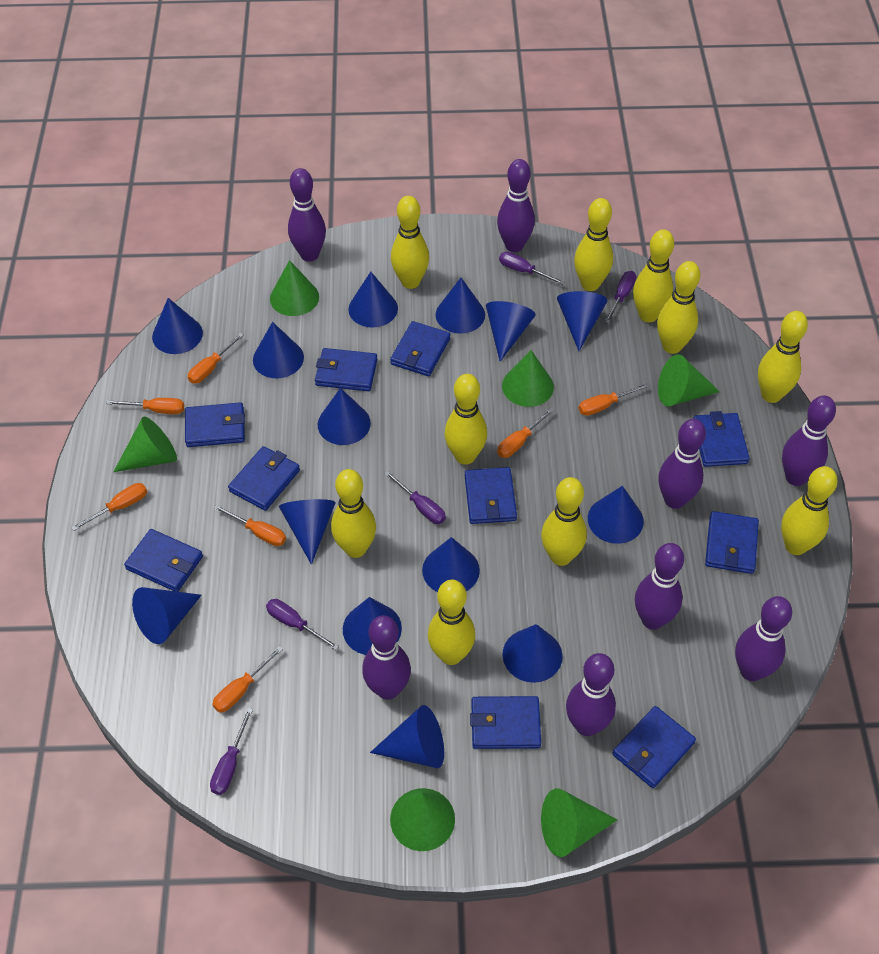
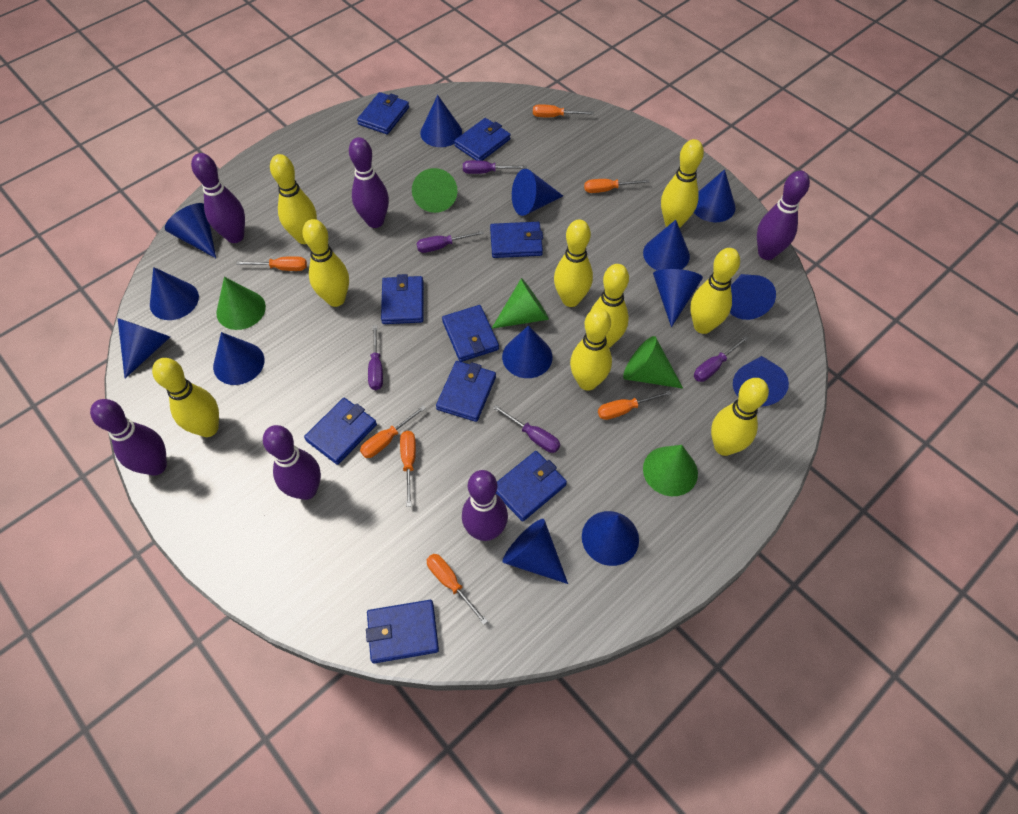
blue wallet: [124,529,203,592] [185,402,245,447] [228,446,300,511] [315,348,377,391] [390,321,450,376] [465,467,517,524] [470,696,541,749] [612,706,696,788] [694,411,750,467] [705,511,759,574] = 10 -> [304,398,377,465] [357,92,409,134] [366,600,439,663] [381,274,423,324] [436,361,496,422] [442,305,499,362] [454,118,511,161] [490,222,543,258] [496,451,567,521] = 9
green cone: [114,417,177,472] [270,260,319,316] [390,788,455,851] [502,350,554,407] [541,788,617,857] [658,354,720,406] = 6 -> [216,277,266,330] [412,168,458,213] [492,278,549,329] [623,336,683,389] [643,445,698,496] = 5
purple bowling pin: [288,168,326,262] [362,615,411,700] [497,159,535,252] [566,653,616,736] [635,543,684,630] [658,419,706,509] [735,596,792,681] [782,395,836,486] = 8 -> [90,399,167,476] [191,153,245,243] [263,425,321,500] [349,137,389,228] [462,470,508,541] [757,171,810,260] = 6
yellow bowling pin: [331,469,376,558] [391,196,429,289] [428,580,475,665] [444,374,487,465] [541,477,587,566] [574,198,613,291] [633,229,674,322] [657,261,700,354] [758,311,808,403] [781,466,838,555] = 10 -> [152,358,219,437] [270,154,317,244] [302,219,349,307] [554,220,593,307] [570,308,612,391] [591,264,629,348] [661,139,704,228] [690,248,740,334] [711,378,769,456] = 9

